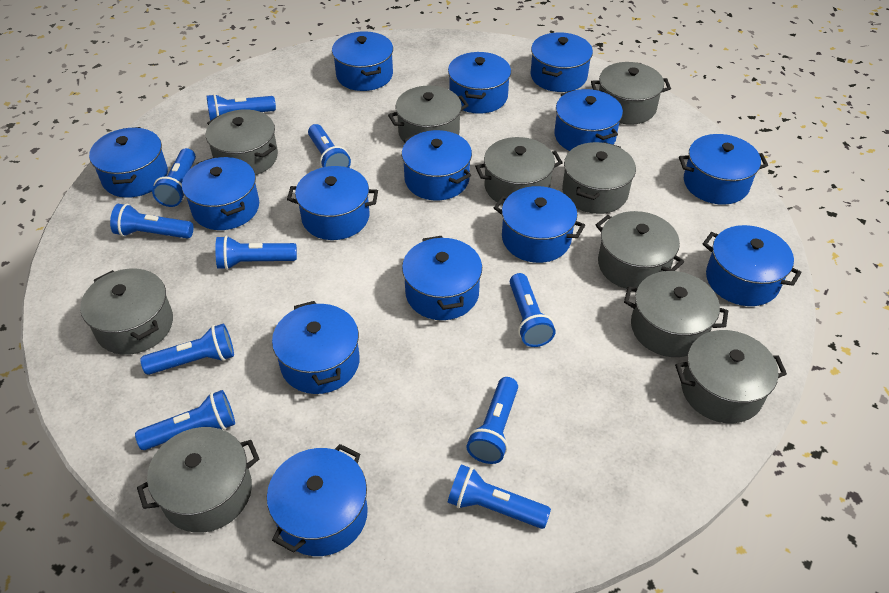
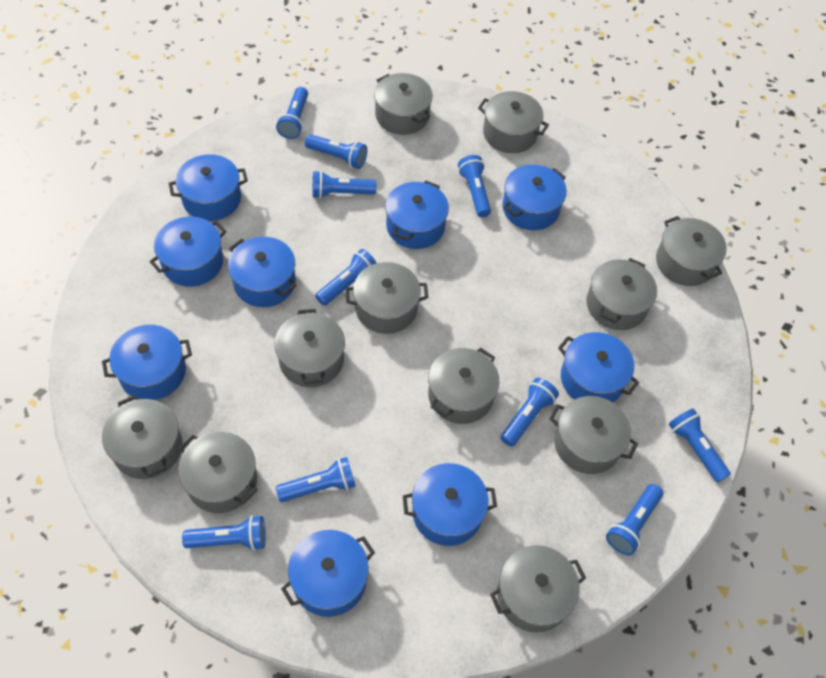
blue pot: [89,127,168,198] [182,157,259,230] [267,444,368,556] [272,301,360,394] [287,166,378,240] [332,31,393,91] [402,130,472,200] [402,236,482,320] [448,52,511,114] [494,186,585,263] [531,32,593,92] [554,89,623,151] [679,134,768,205] [703,225,801,306] = 14 -> [102,325,192,400] [149,217,226,287] [169,154,248,221] [228,236,296,307] [281,530,375,617] [385,180,449,249] [403,463,497,546] [502,165,567,230] [558,332,639,402] = 9
grey pot: [80,269,173,355] [137,427,259,533] [206,110,278,175] [388,86,469,143] [475,137,563,205] [562,142,636,214] [591,62,671,125] [596,211,684,289] [624,271,728,357] [675,330,787,423] = 10 -> [102,395,182,479] [178,432,258,513] [274,309,345,387] [345,262,428,334] [374,73,433,135] [428,348,499,424] [478,91,549,153] [490,545,586,632] [549,396,638,474] [586,258,657,330] [656,216,727,286] = 11

